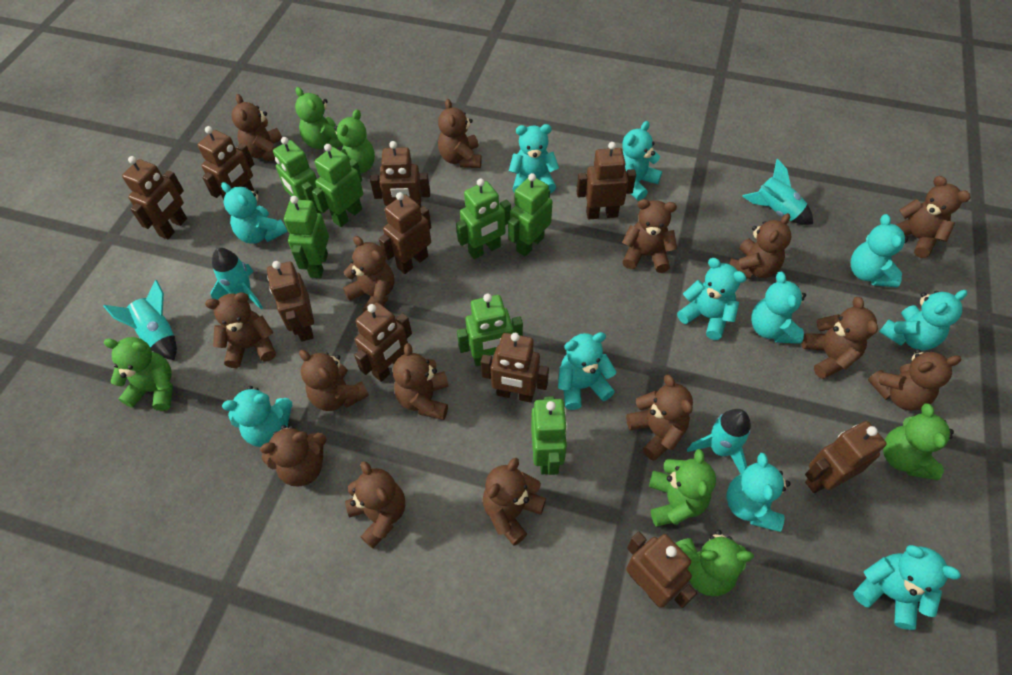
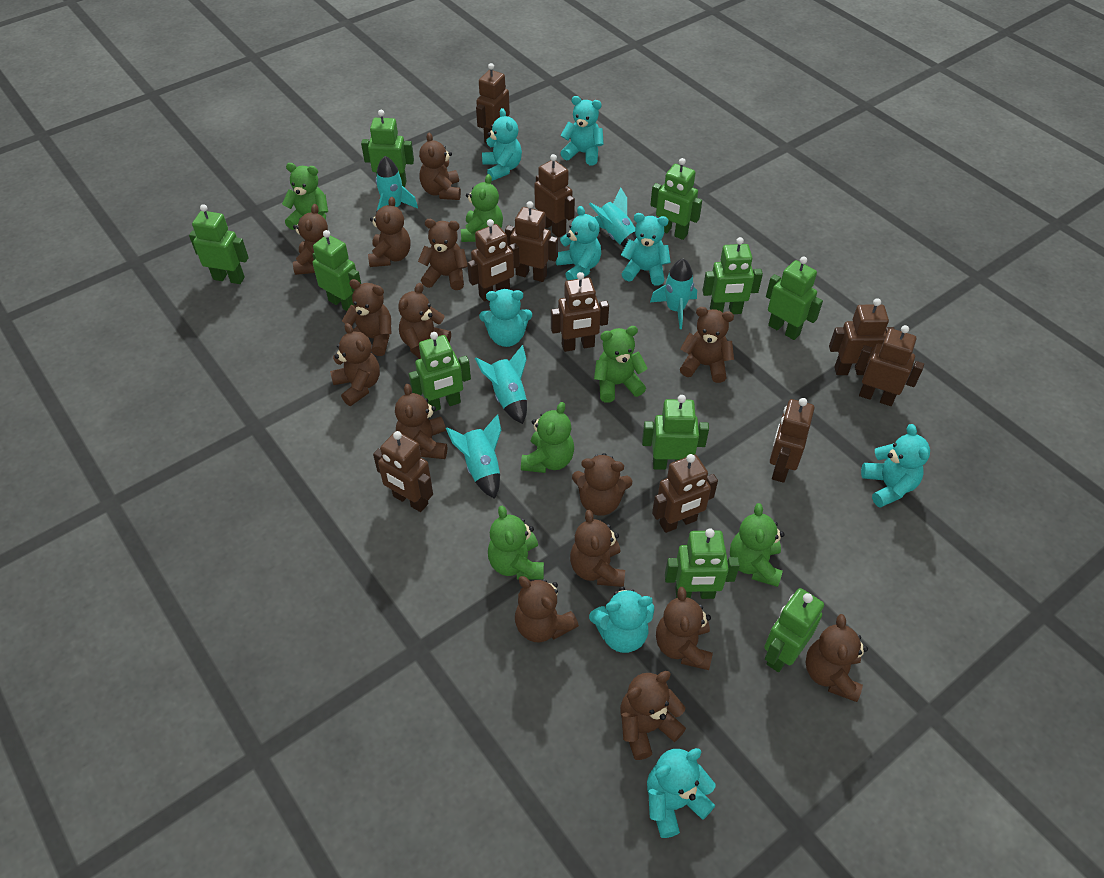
green robot: [273,137,322,215] [284,196,329,278] [312,144,363,227] [456,179,511,259] [457,294,523,366] [508,173,552,256] [531,396,568,475] = 7 -> [189,204,249,284] [313,230,361,311] [361,110,414,187] [409,332,471,412] [642,395,709,470] [650,158,702,240] [665,529,740,599] [702,237,763,314] [764,588,824,672] [766,257,823,340] = 10
turquoise rocket: [103,280,177,360] [211,248,263,310] [687,409,751,474] [742,159,813,225] = 4 -> [375,156,418,210] [446,414,501,499] [475,345,527,424] [589,187,637,247] [650,259,697,329] = 5
turquoise teddy bear: [221,182,287,244] [222,386,292,447] [509,124,559,193] [558,332,616,410] [622,121,662,201] [677,258,746,340] [727,453,790,532] [751,272,806,344] [851,214,908,287] [853,545,961,630] [879,290,967,351] = 11 -> [479,289,532,347] [482,108,522,181] [556,206,601,280] [560,96,604,165] [589,586,654,653] [621,213,671,286] [647,748,715,838] [861,424,930,508] = 8

